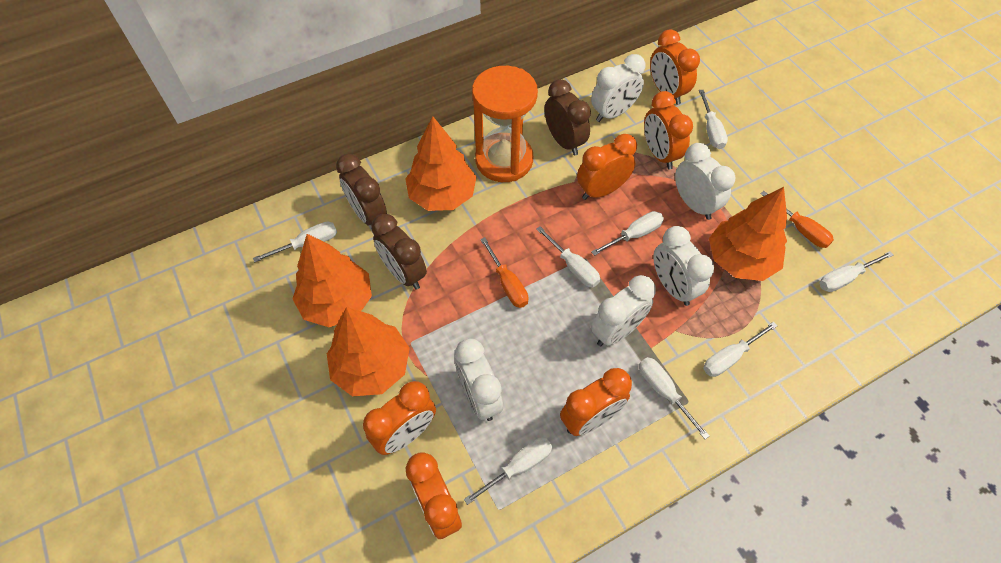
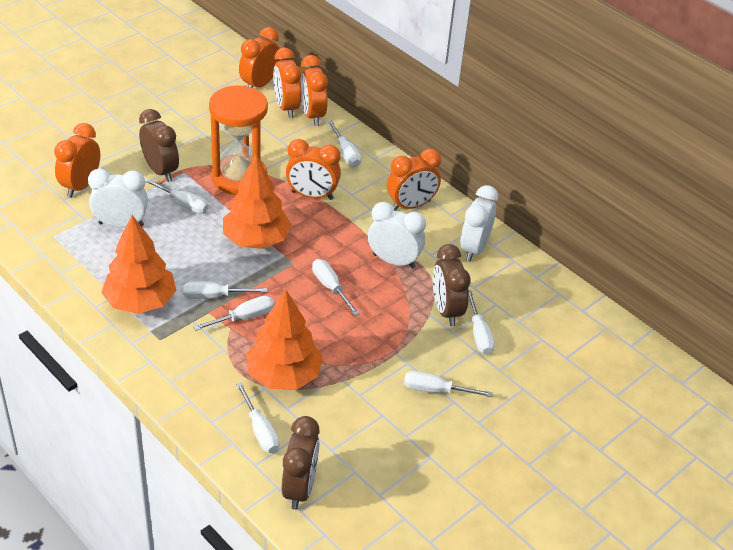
orange screwdriver: [480,237,528,308] [760,191,834,248] = 2 -> none = 0
orange tree: [292,234,372,327] [327,307,410,396] [405,116,476,211] [709,187,787,281] = 4 -> [101,215,176,314] [223,155,291,249] [246,289,323,390] = 3
white clock: [455,338,503,421] [591,54,645,122] [591,275,656,346] [653,226,714,306] [675,143,735,220] = 5 -> [88,168,148,228] [368,202,426,269] [460,185,498,261] = 3

